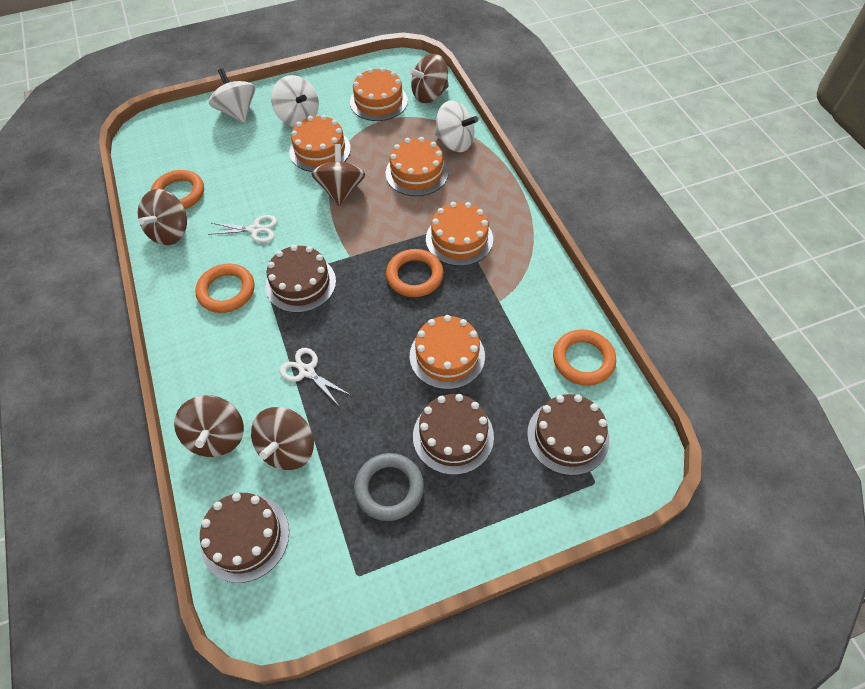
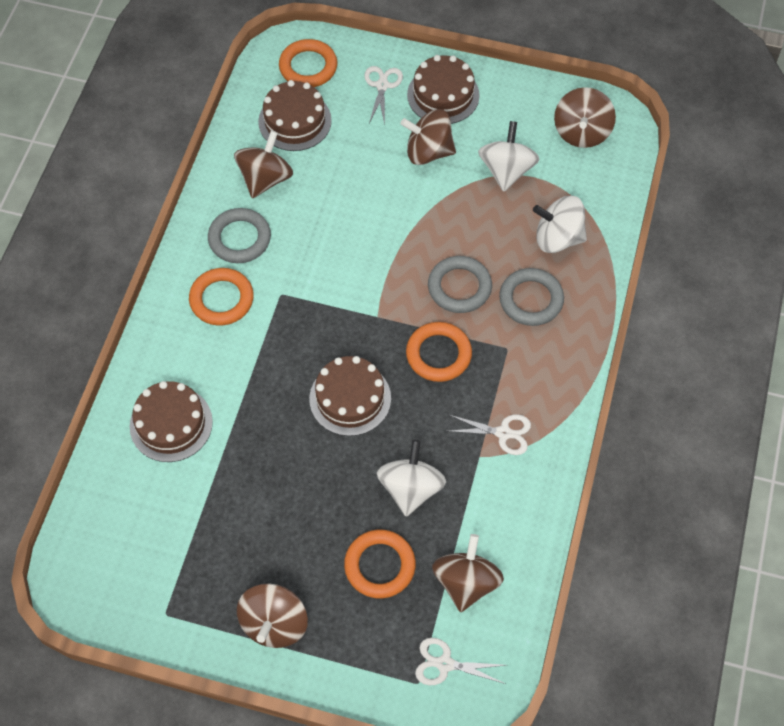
grey ring: [354,453,424,521] = 1 -> [208,208,271,263] [428,256,492,313] [499,268,564,326] = 3
orange cake: [289,115,351,172] [350,67,408,121] [386,137,448,196] [410,315,485,390] [426,202,493,266] = 5 -> none = 0
white scissors: [209,215,277,243] [280,348,350,406] = 2 -> [364,66,403,125] [415,638,506,685] [448,414,531,455] = 3

